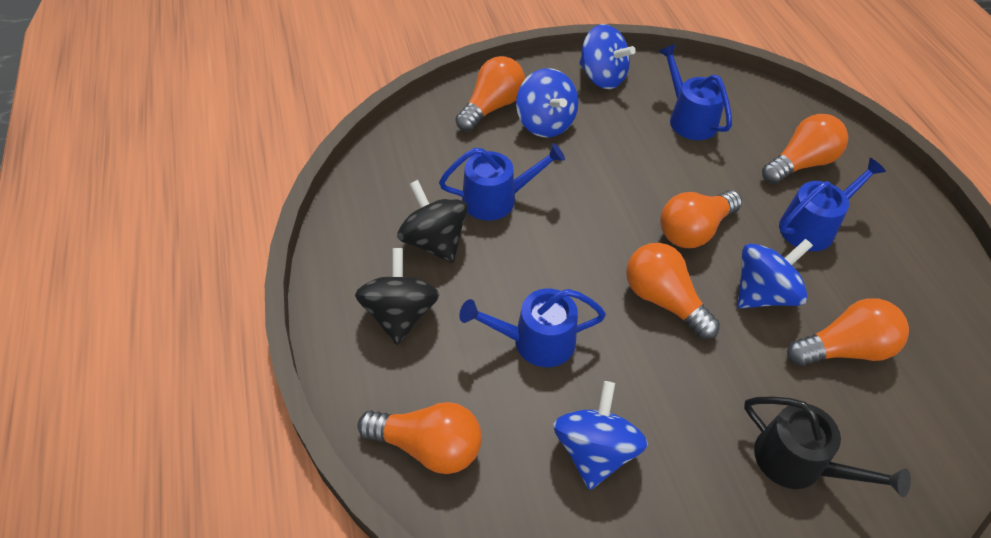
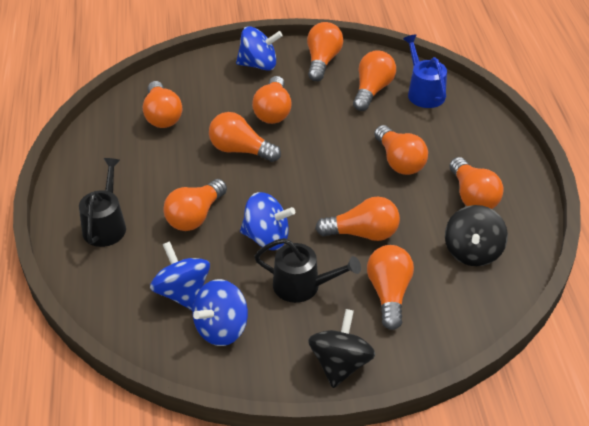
black watering can: [744,397,911,497] = 1 -> [79,158,126,247] [254,238,361,303] = 2
blue watering can: [439,143,565,221] [459,289,606,367] [658,44,732,140] [779,158,886,251] = 4 -> [403,34,447,108] = 1
orange light bulb: [357,402,482,474] [455,56,525,132] [626,243,720,339] [660,190,742,248] [762,114,848,184] [787,298,909,366] = 6 -> [143,81,182,128] [163,179,227,231] [209,112,281,162] [252,76,292,124] [307,22,343,81] [315,197,400,241] [353,50,396,111] [367,245,414,330] [374,125,428,175] [449,157,504,209] = 10

